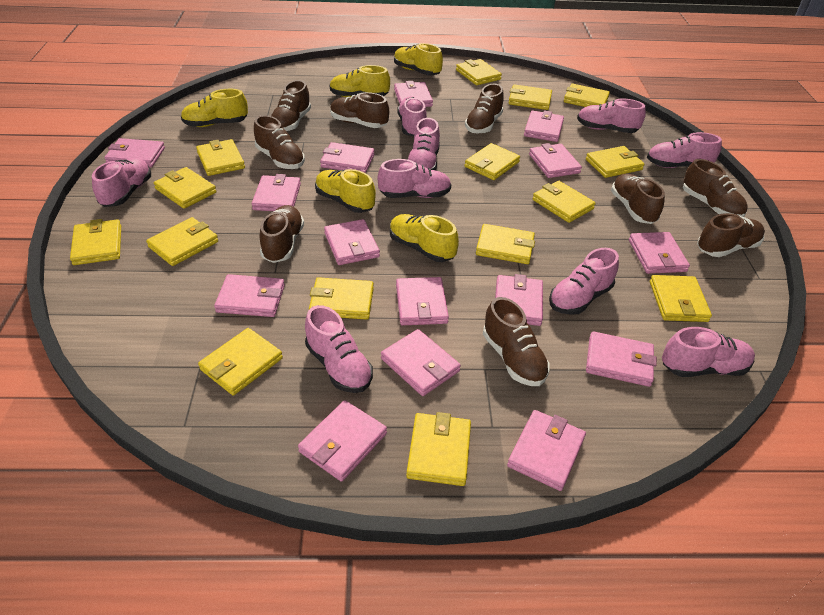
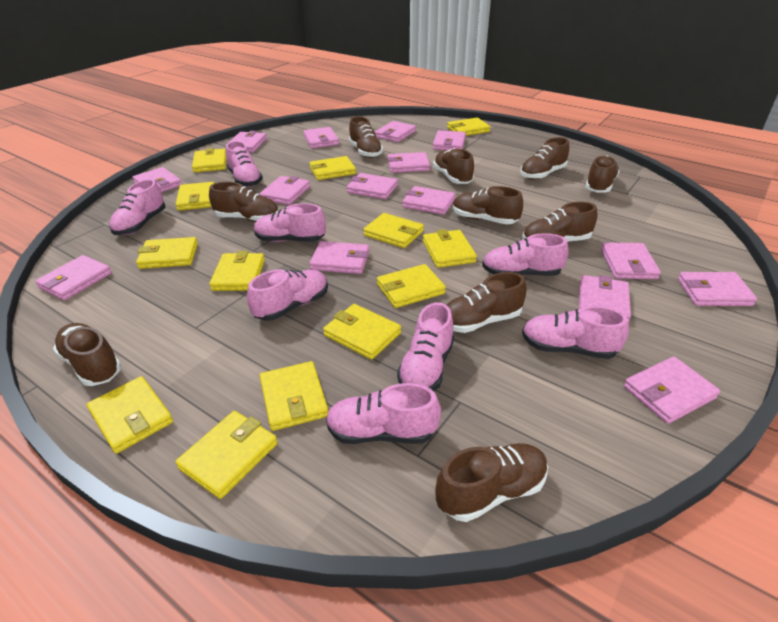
brown shoe: [254,115,305,169] [260,205,304,263] [271,80,311,132] [330,92,389,128] [465,84,504,134] [483,297,550,386] [611,174,665,224] [683,159,748,217] [697,213,765,257] = 9 -> [53,323,121,386] [209,182,279,222] [349,116,383,158] [433,148,474,184] [435,443,548,522] [447,272,527,333] [453,186,523,224] [520,137,569,180] [522,202,598,242] [585,156,619,192] = 10
pink shoe: [92,158,151,207] [305,305,373,393] [378,159,451,198] [397,97,427,136] [408,118,440,170] [549,248,619,315] [577,99,646,133] [647,132,722,168] [662,327,755,377] = 9 -> [109,179,165,235] [226,141,263,187] [247,269,328,321] [254,203,326,242] [326,383,441,444] [397,302,454,391] [482,233,568,276] [522,306,629,359] = 8
yellow shoe: [181,89,248,127] [315,169,376,213] [330,65,390,97] [390,214,459,262] [394,43,443,76] = 5 -> none = 0
yellow wallet: [70,219,121,265] [146,217,218,266] [154,167,217,208] [196,139,245,176] [198,328,283,395] [309,277,374,320] [406,412,471,486] [456,59,502,85] [464,143,520,180] [476,224,535,264] [509,84,552,110] [533,181,596,223] [564,84,610,107] [586,146,645,178] [650,275,712,322] = 15 -> [87,376,173,454] [136,237,198,269] [176,182,214,211] [176,411,278,499] [192,148,226,172] [209,251,265,291] [260,361,328,431] [309,156,356,180] [323,304,401,360] [363,213,424,248] [377,264,446,308] [423,229,477,268] [447,118,491,136] = 13

